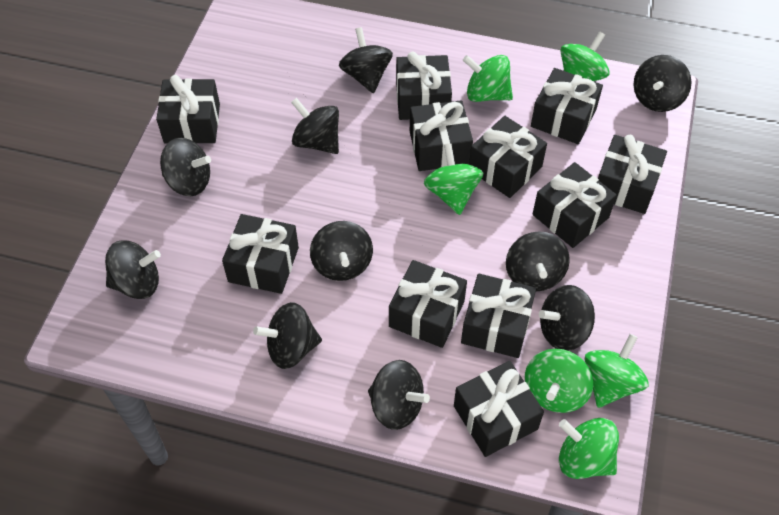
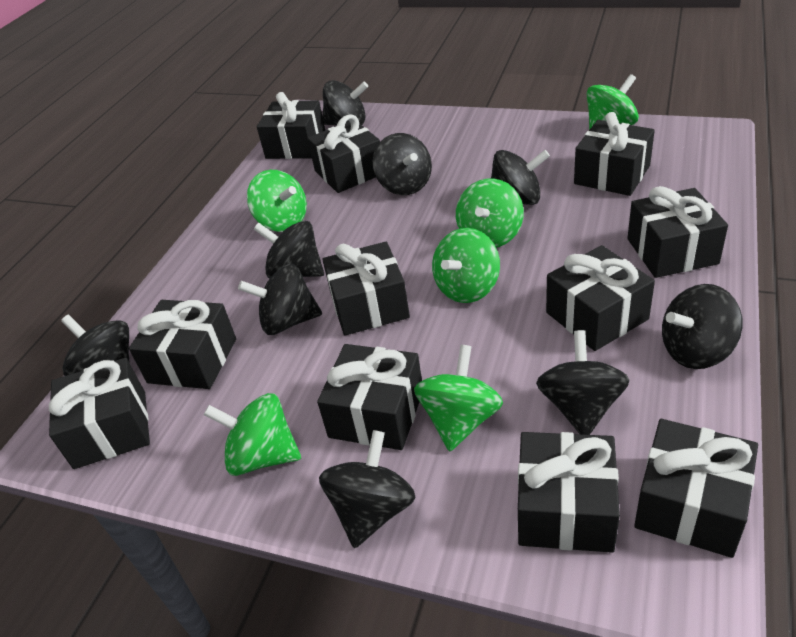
black spinning top: [105,240,161,299] [160,138,211,196] [253,302,322,369] [291,98,339,154] [310,221,373,281] [339,27,393,93] [368,360,430,430] [506,231,570,291] [539,285,595,351] [634,55,691,112] = 10 -> [61,315,130,376] [238,264,322,335] [254,221,324,278] [319,430,416,548] [322,80,368,125] [373,133,432,195] [491,150,550,205] [536,330,630,435] [662,284,743,369] = 9

